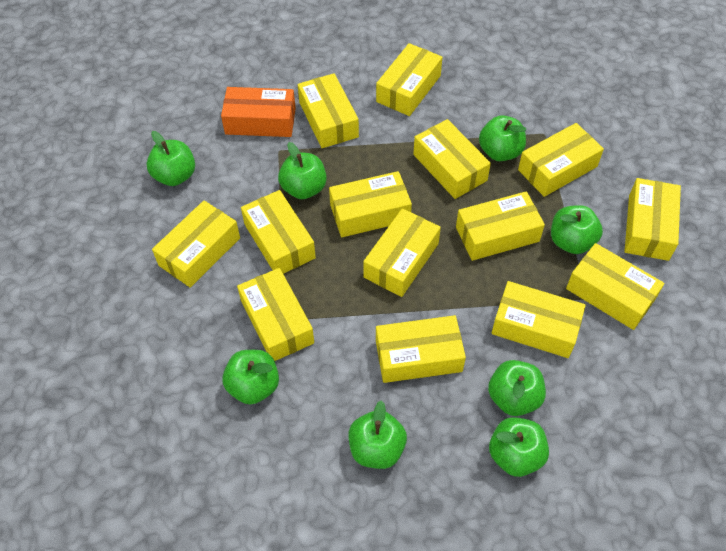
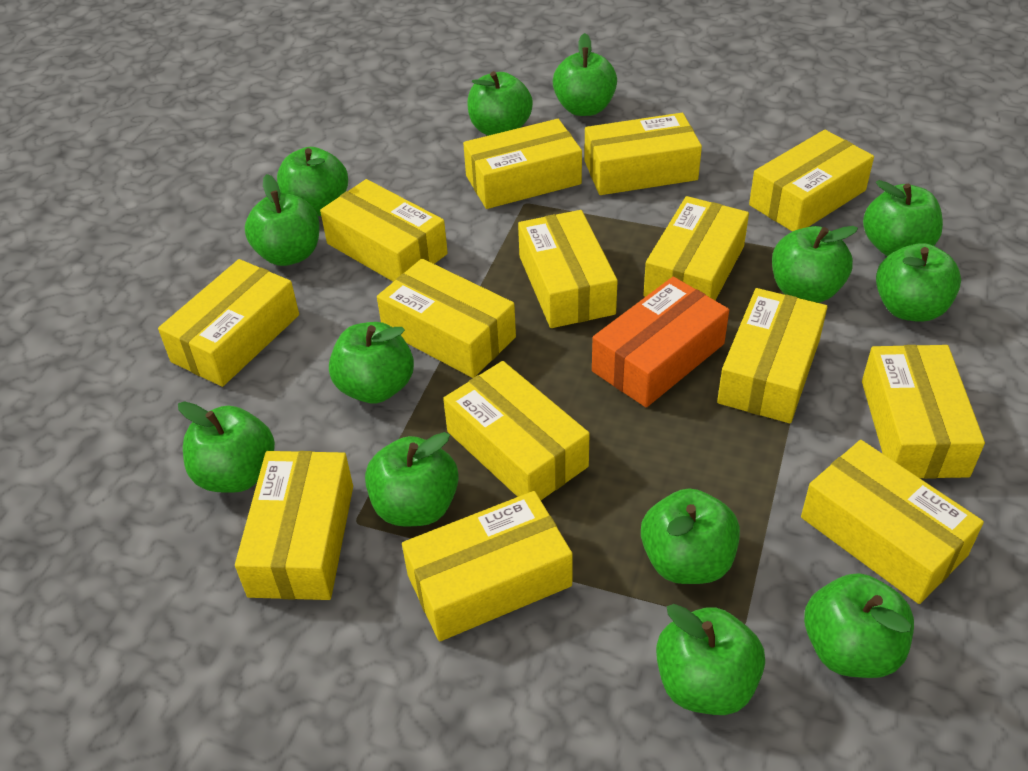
green apple: [146,131,195,186] [222,350,279,405] [278,142,327,199] [348,400,407,469] [479,115,526,161] [488,360,546,416] [489,417,549,477] [551,205,603,254] = 8 -> [178,401,275,493] [245,174,320,266] [277,147,348,216] [329,322,414,403] [365,432,459,526] [468,71,533,136] [553,33,617,116] [641,488,740,584] [656,604,765,715] [772,226,858,303] [804,573,914,678] [863,180,943,256] [876,243,961,322] = 13

